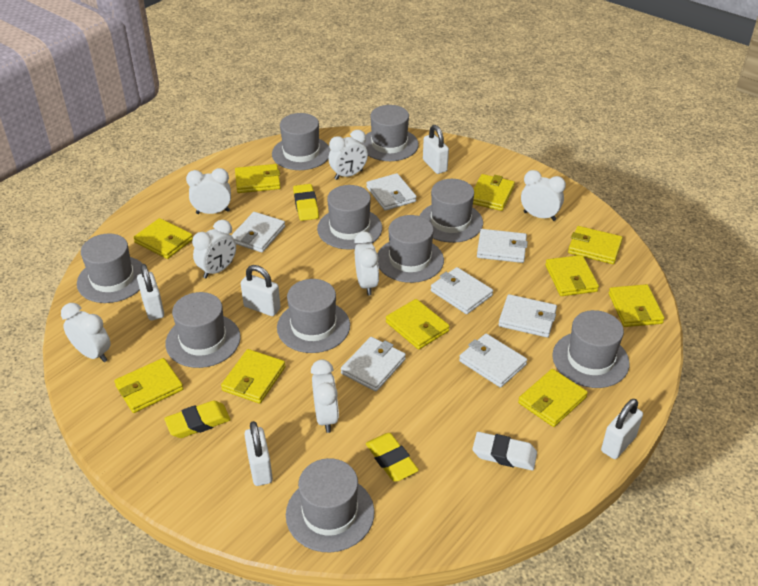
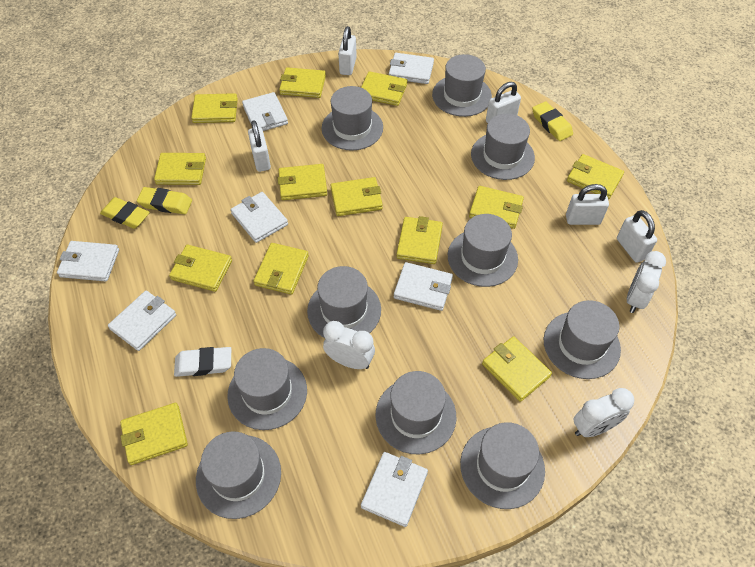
white clock: [61,303,110,362] [186,168,231,214] [192,220,236,278] [311,360,339,433] [328,130,368,180] [354,232,379,296] [521,170,566,221] = 7 -> [323,321,375,369] [574,388,634,437] [627,251,666,313] = 3
yellow wallet: [114,358,184,413] [133,218,193,259] [221,349,286,404] [235,164,281,193] [386,299,450,350] [473,174,515,211] [518,369,588,427] [545,255,599,296] [568,226,623,264] [609,284,665,327] = 10 -> [120,403,188,465] [154,153,206,185] [169,245,232,292] [191,93,238,123] [253,243,309,295] [278,164,327,200] [279,67,326,98] [330,177,383,216] [361,71,407,106] [396,216,443,264] [469,186,524,229] [482,336,552,402] [567,154,624,199] = 13

